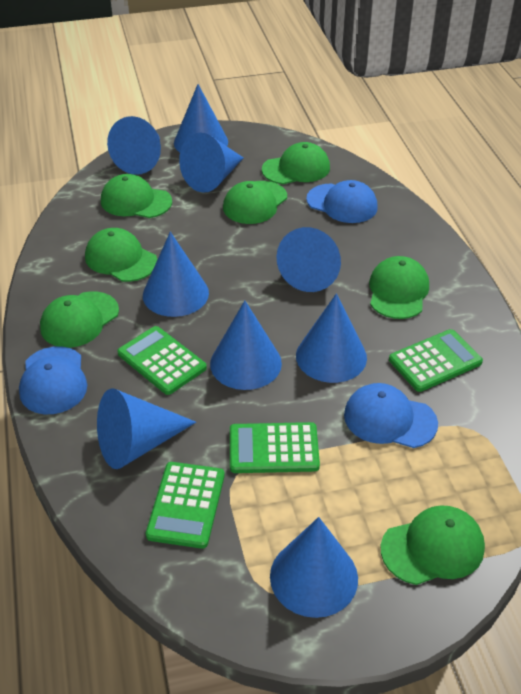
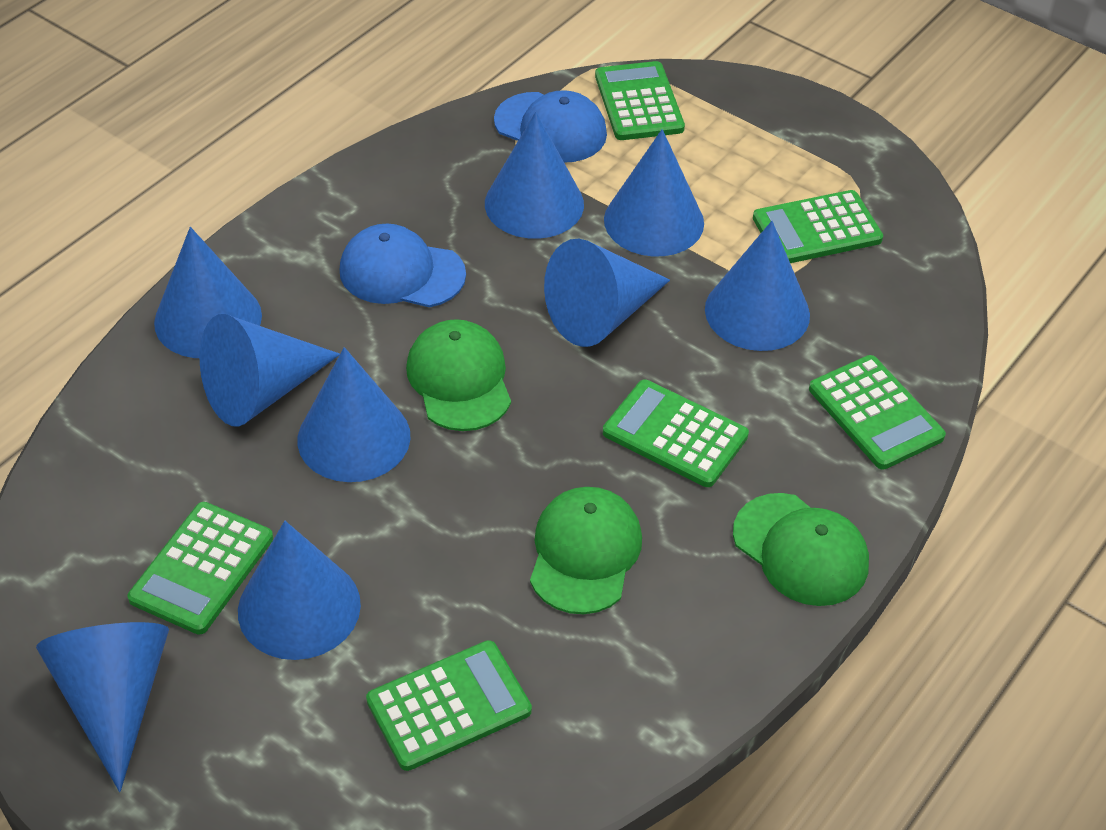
blue cap: [19,346,87,414] [306,180,378,223] [344,383,438,448] = 3 -> [340,224,466,307] [494,90,607,163] = 2
green calculator: [117,326,207,395] [146,462,225,549] [230,422,320,473] [389,329,483,392] = 4 -> [128,502,273,635] [366,640,532,771] [595,61,685,140] [603,380,749,487] [753,190,883,263] [809,355,946,470] = 6
green cap: [40,291,119,348] [85,228,158,282] [101,174,172,218] [223,181,287,224] [262,142,330,184] [369,256,429,319] [381,505,485,585] = 7 -> [406,319,511,431] [530,487,642,614] [733,493,869,606] = 3

